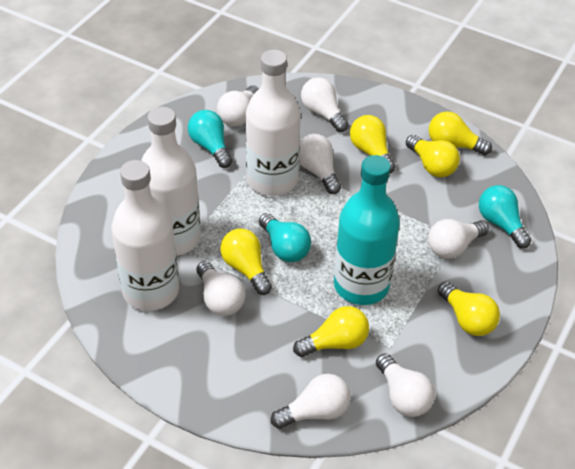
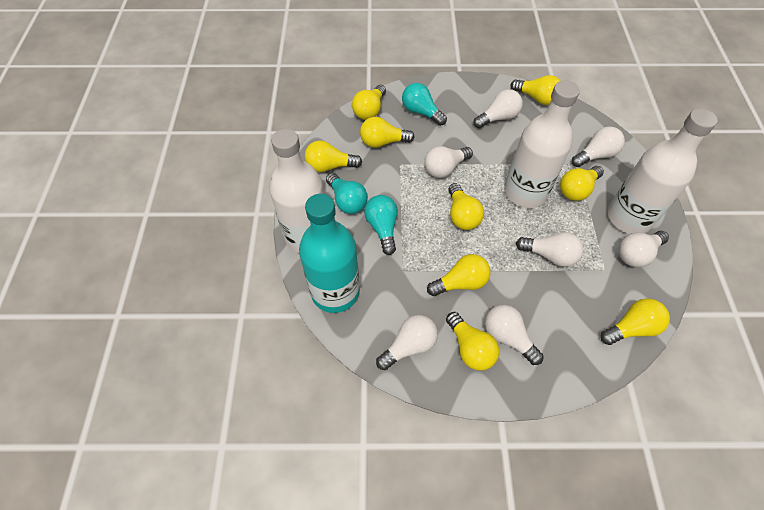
yellow light bulb: [220,229,272,295] [293,306,369,357] [350,115,396,173] [406,135,460,177] [429,111,492,155] [438,282,500,336] = 6 -> [305,140,362,172] [352,85,386,120] [360,117,415,148] [427,254,490,296] [446,312,499,371] [448,183,484,230] [511,75,560,105] [560,166,604,201] [601,298,670,345] = 9

